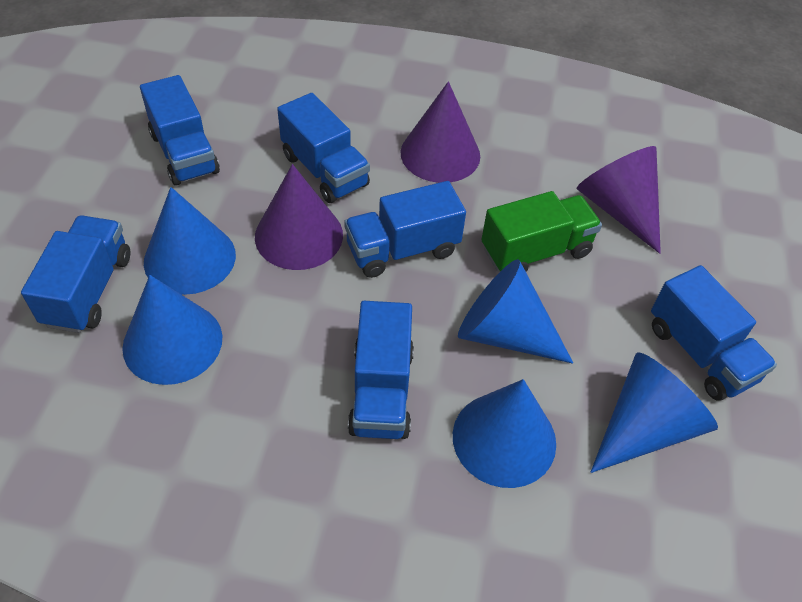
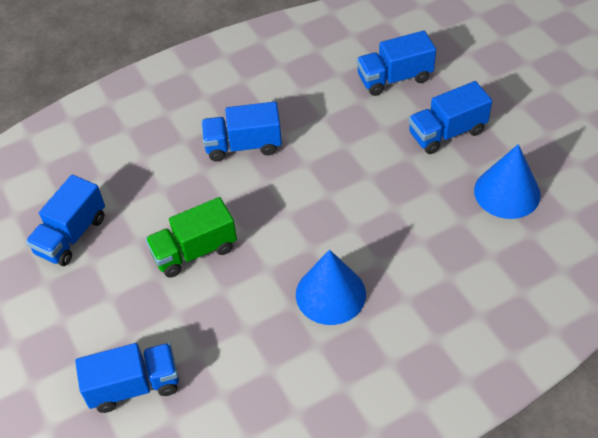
blue cone: [122,275,222,385] [144,187,236,295] [453,379,556,488] [458,259,573,364] [591,352,718,473] = 5 -> [296,250,366,325] [474,144,541,219] = 2
blue truck: [21,215,130,333] [140,75,220,186] [277,93,370,203] [344,181,466,278] [348,301,414,439] [651,265,777,401] = 6 -> [26,175,105,266] [75,343,179,413] [201,102,282,162] [357,31,436,96] [408,81,492,154] = 5
purple cone: [255,164,343,270] [400,81,480,183] [577,146,661,254] = 3 -> none = 0

